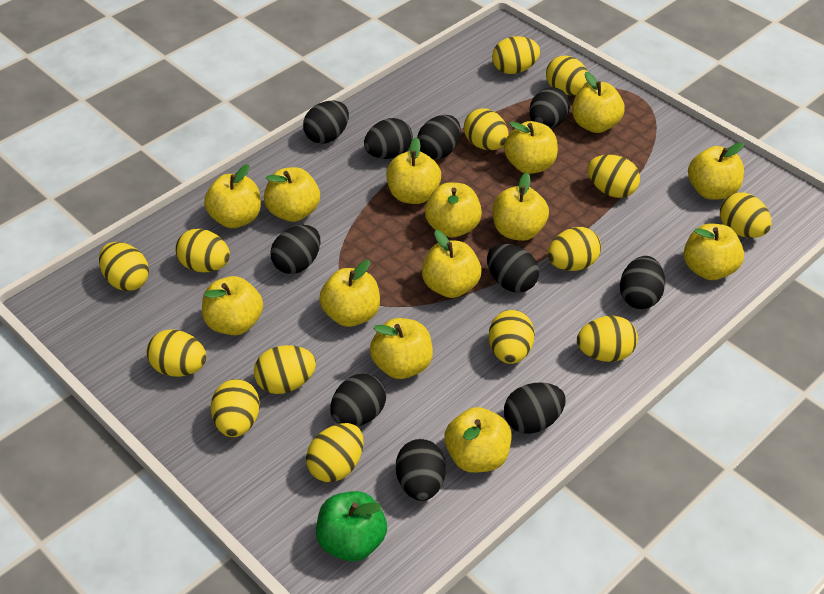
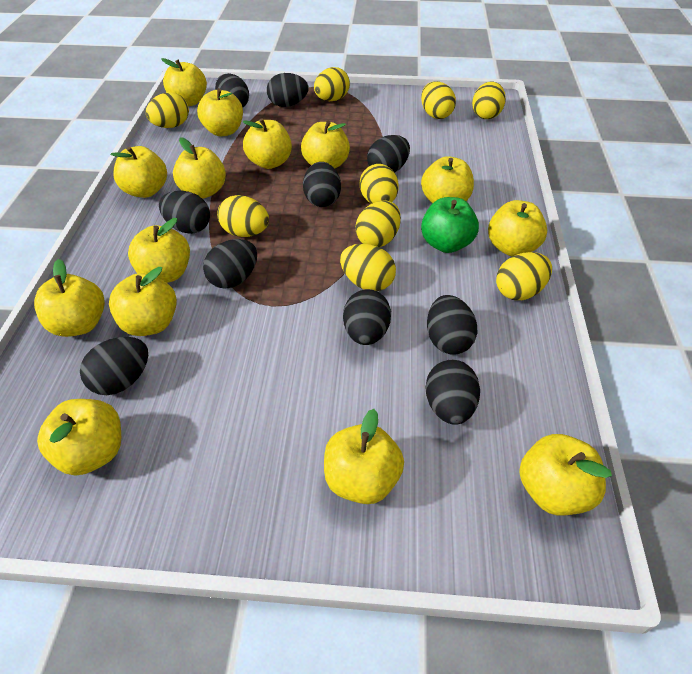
yellow egg: [99,242,149,291] [146,329,206,377] [175,229,230,272] [211,379,260,437] [254,345,316,394] [306,423,364,482] [464,108,509,150] [489,310,535,364] [492,36,540,74] [546,56,588,95] [548,227,601,271] [577,316,638,362] [588,155,640,198] [720,192,772,238] = 14 -> [146,92,189,128] [217,195,269,237] [314,67,350,101] [340,244,396,291] [356,200,401,247] [360,164,399,204] [421,81,456,119] [472,82,506,119] [496,252,552,300] = 9

